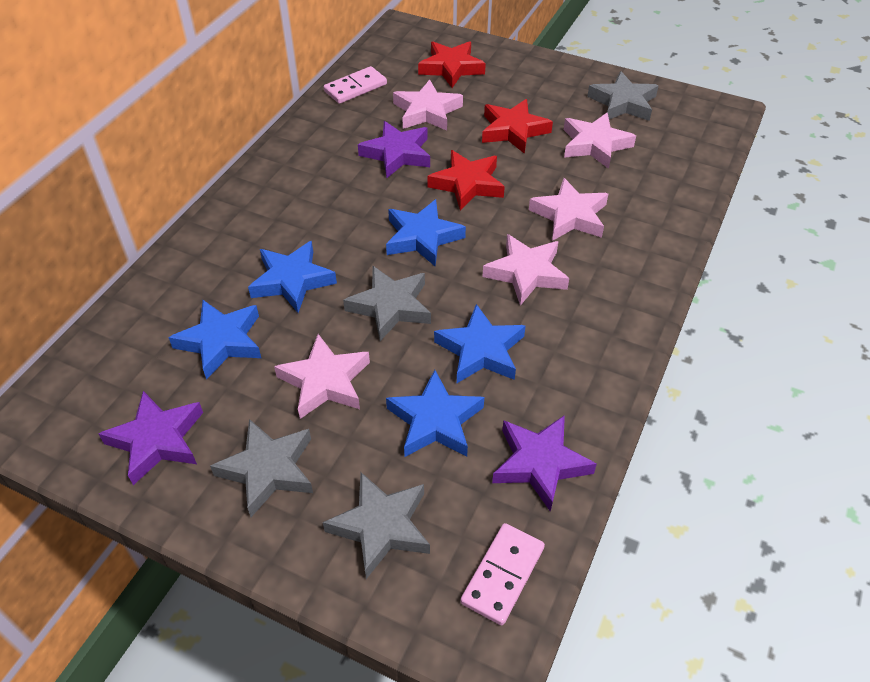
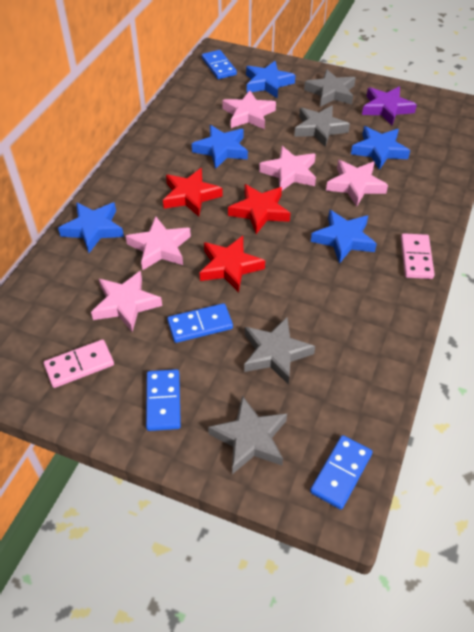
blue domino: none = 0 -> [146,369,181,431] [167,303,233,343] [202,50,237,79] [310,435,372,510] = 4
purple star: [99,391,203,485] [358,121,430,178] [492,415,597,512] = 3 -> [362,86,417,125] = 1

